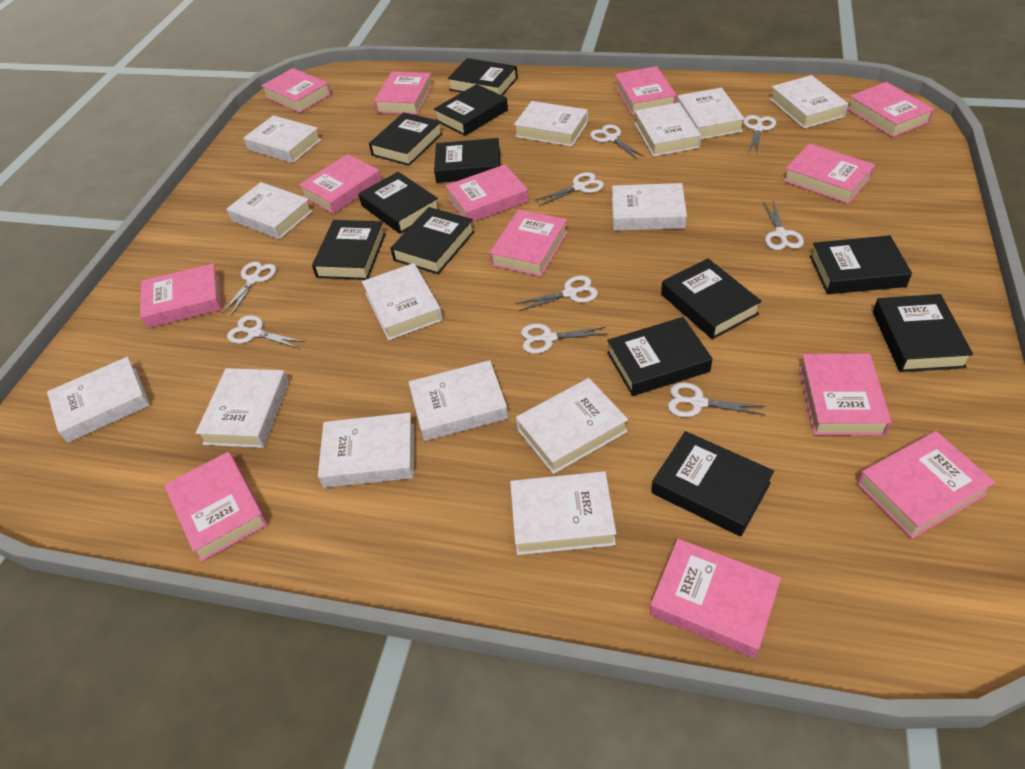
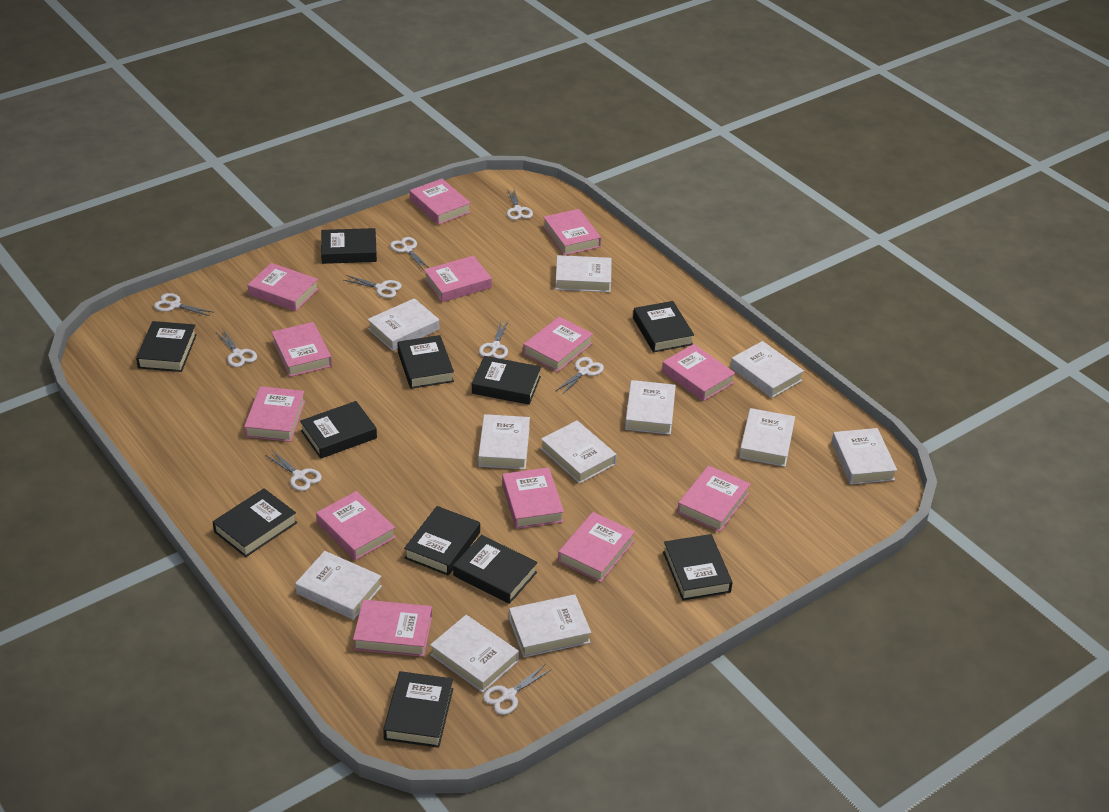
black book: [312,220,386,280] [358,172,440,234] [369,112,443,166] [391,207,475,274] [434,84,508,136] [434,138,500,183] [448,58,518,96] [607,317,712,396] [651,431,774,536] [661,258,762,339] [810,235,912,294] [873,294,973,372] = 12 -> [136,321,197,372] [213,488,297,557] [300,401,377,459] [321,228,377,264] [383,671,453,748] [397,335,454,389] [404,506,480,576] [453,535,538,604] [472,356,541,405] [633,301,694,352] [663,534,733,601] = 11
white book: [47,357,150,443] [196,368,289,448] [227,182,313,239] [244,115,321,163] [318,413,414,488] [362,263,443,340] [408,360,508,441] [510,471,616,555] [514,101,588,147] [516,378,628,474] [612,183,687,231] [634,103,701,157] [677,88,745,139] [769,75,848,129] = 14 -> [295,551,382,620] [367,298,439,351] [430,615,519,693] [478,414,530,470] [509,594,591,658] [541,420,617,484] [555,255,611,292] [625,380,676,435] [730,341,804,398] [739,408,795,467] [832,428,897,485] = 11

